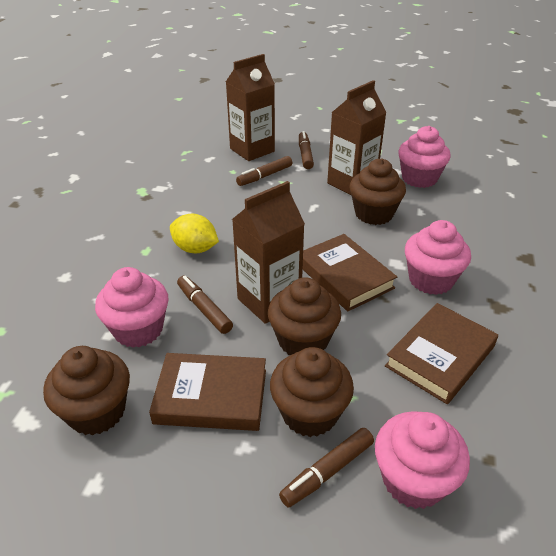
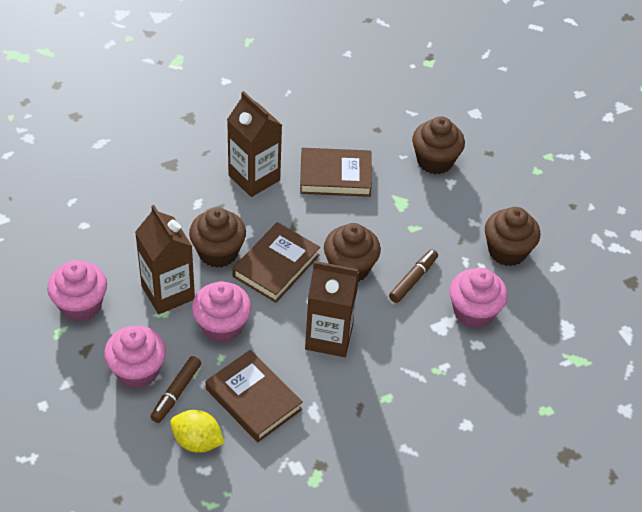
brown marker: [177,276,233,334] [236,156,292,186] [279,428,374,507] [299,131,314,169] = 4 -> [151,356,201,423] [389,249,438,303] = 2

